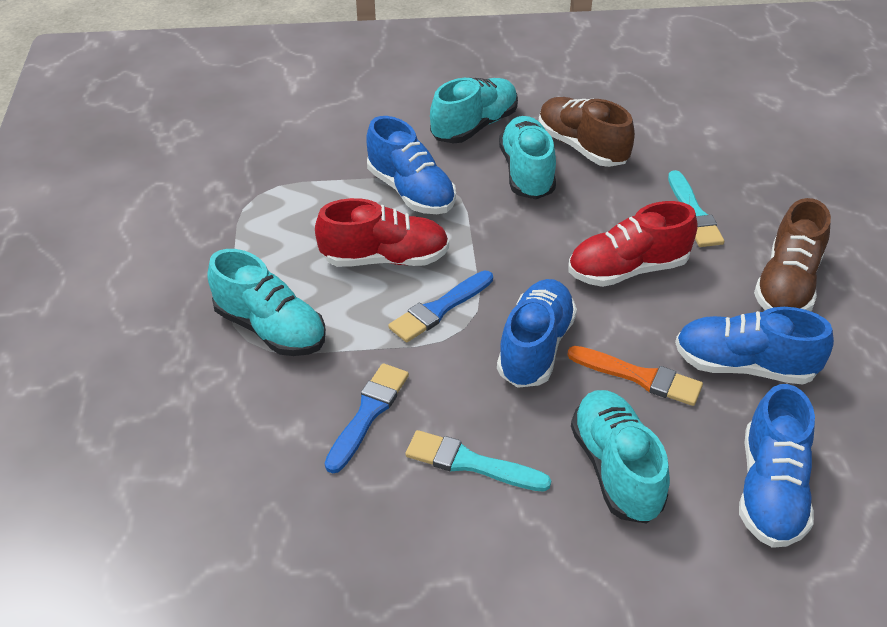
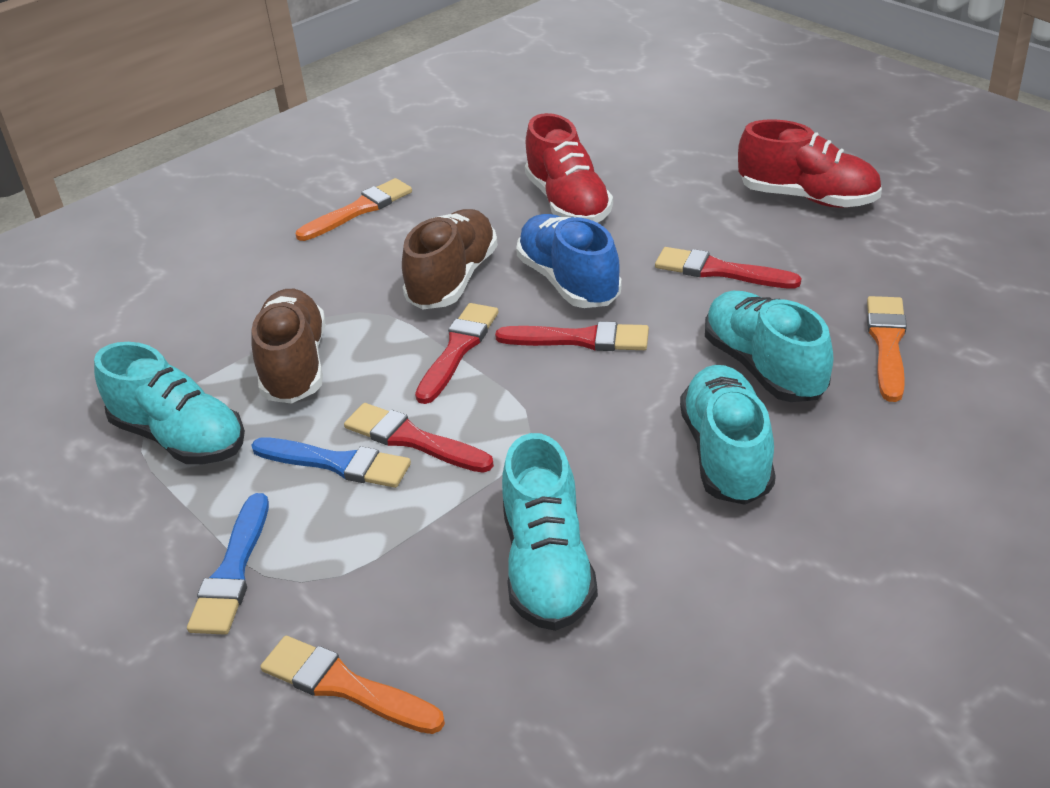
blue shoe: [366,116,456,214] [497,279,577,388] [675,307,834,385] [739,384,815,548] = 4 -> [516,214,622,308] = 1
orange brush: [567,346,703,406] = 1 -> [261,636,445,734] [296,178,412,241] [867,296,907,402] = 3
red brush: none = 0 -> [344,403,494,473] [415,303,498,404] [495,321,649,351] [655,247,801,289] = 4
turquoise brush: [405,430,551,492] [668,170,724,247] = 2 -> none = 0

